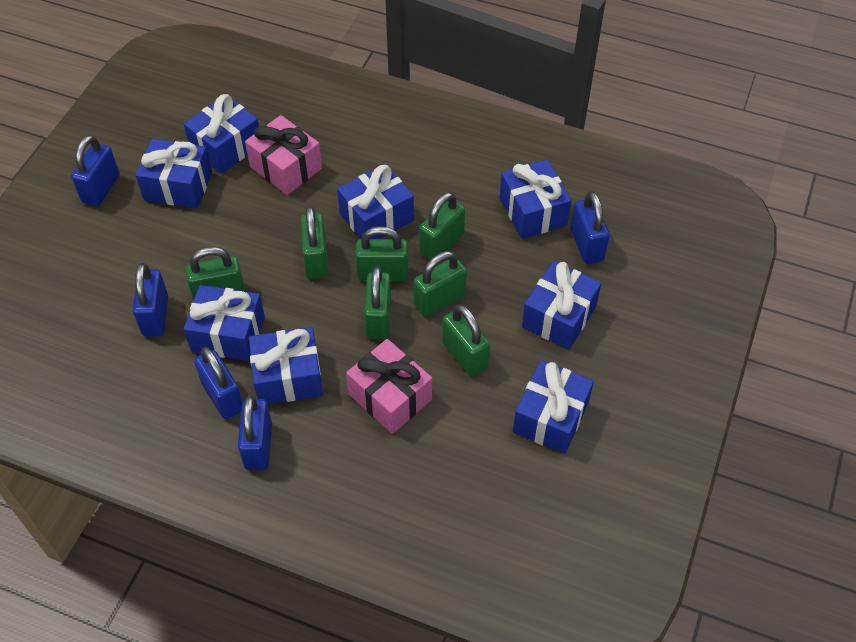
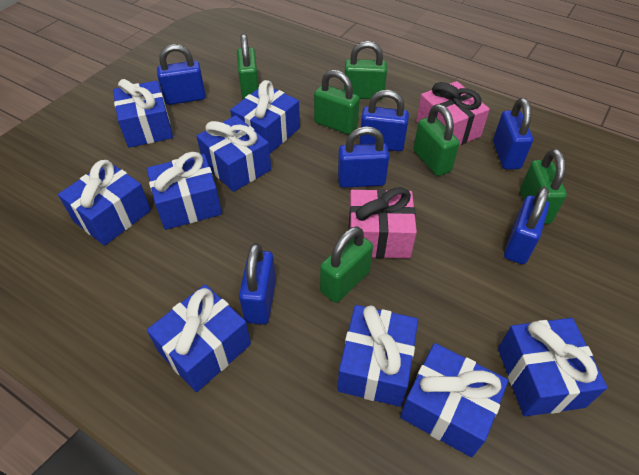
blue gift: [136,139,212,209] [184,94,259,174] [184,285,265,361] [249,327,323,404] [337,164,414,239] [500,160,571,239] [513,360,594,454] [522,261,601,350] = 8 -> [58,160,151,246] [113,79,173,148] [147,152,222,230] [147,284,251,392] [196,115,271,192] [230,80,300,153] [337,305,418,407] [400,343,508,457] [498,318,607,417] = 9
blue padlock: [71,135,119,207] [133,263,168,337] [194,347,243,419] [238,395,272,470] [571,191,610,264] = 5 -> [157,44,206,105] [239,243,276,324] [338,126,389,188] [360,90,409,151] [493,98,533,170] [504,187,549,264] = 6
green padlock: [185,247,245,301] [300,206,328,279] [355,226,409,282] [364,266,391,339] [413,251,467,317] [419,192,465,260] [442,304,490,377] = 7 -> [237,34,259,99] [314,70,360,135] [320,226,373,303] [344,41,387,100] [413,104,459,176] [520,149,567,224] = 6

